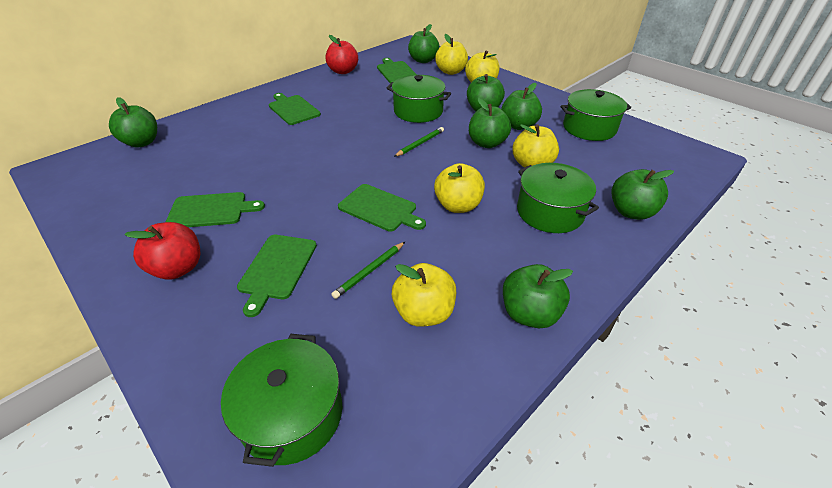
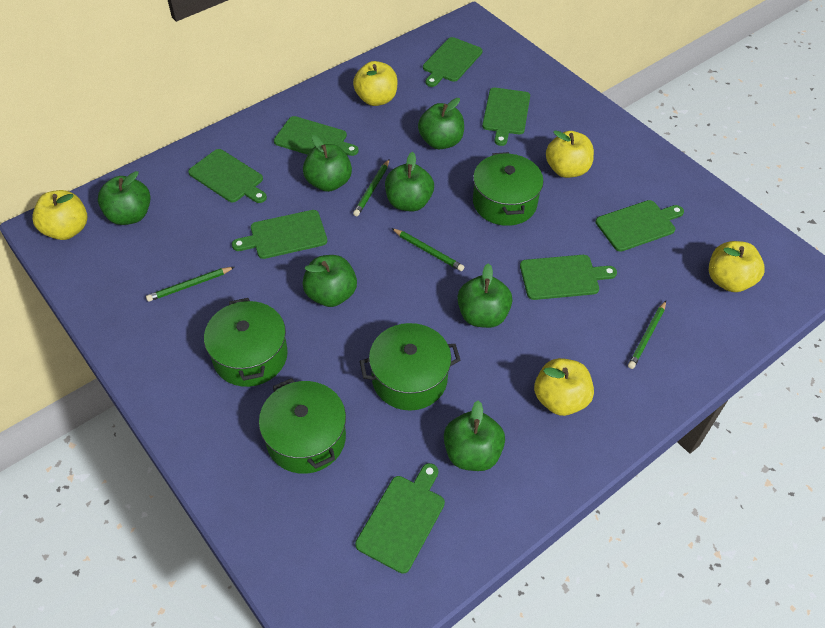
green cutting board: [166,192,265,227] [237,235,317,317] [269,93,321,125] [338,184,426,232] [377,58,417,84] = 5 -> [188,149,267,203] [232,210,327,259] [274,116,359,156] [355,463,445,574] [423,37,483,87] [482,88,530,146] [520,255,617,300] [596,200,684,252] = 8
green pencil: [331,242,405,299] [394,127,444,157] = 2 -> [146,267,234,302] [353,160,389,216] [392,228,464,271] [628,301,666,369] = 4
red apple: [124,222,200,279] [326,35,358,74] = 2 -> none = 0

